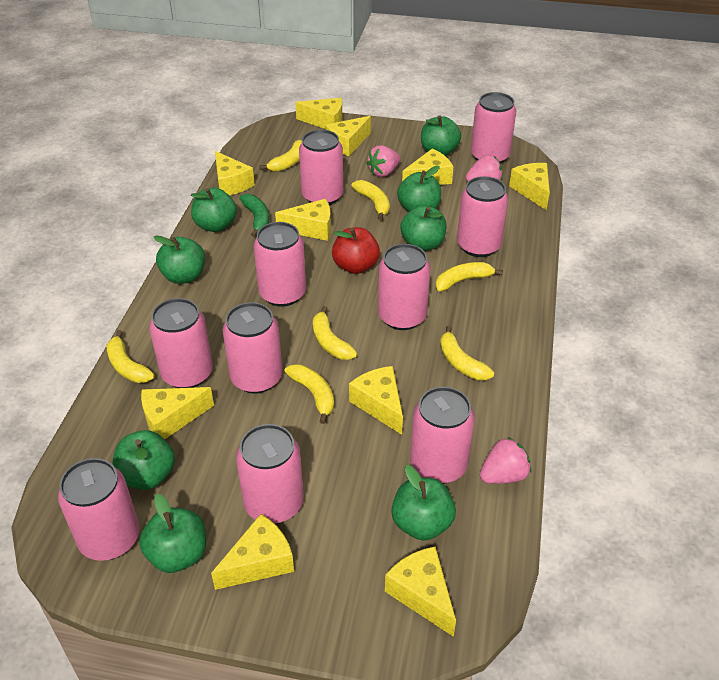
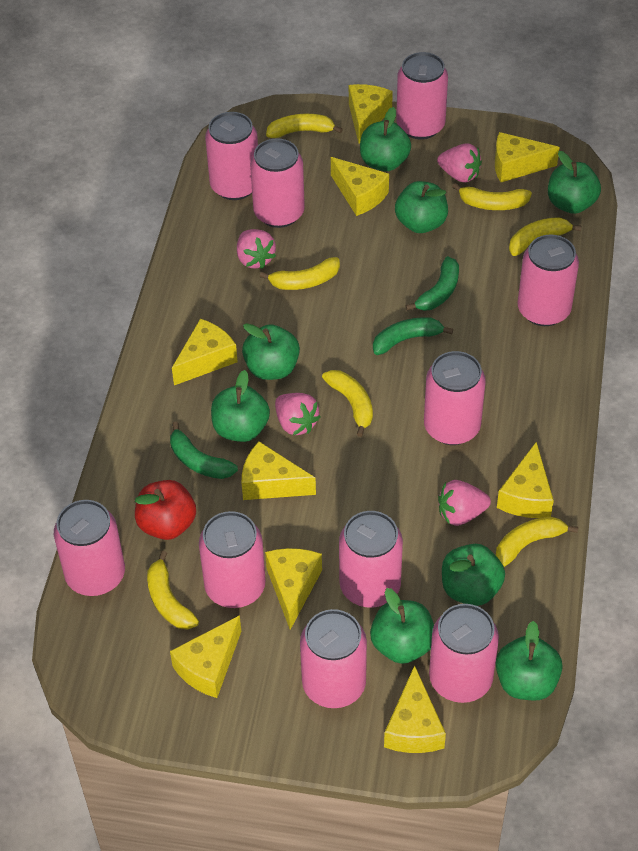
green banana: [239,194,269,237] = 1 -> [170,422,238,479] [373,317,453,355] [405,256,459,311] = 3
pink strawberry: [366,145,400,177] [466,155,503,182] [480,437,531,484] = 3 -> [237,229,276,269] [275,393,320,435] [437,143,482,183] [438,480,491,526] = 4
yellow cheese: [141,387,214,439] [211,514,294,590] [215,151,255,195] [275,199,331,241] [295,98,342,129] [325,116,371,156] [349,366,403,435] [385,547,456,637] [402,149,454,185] [509,163,550,210] = 10 -> [170,615,241,698] [172,319,238,385] [242,442,316,500] [265,548,322,630] [331,157,389,216] [349,84,393,144] [384,665,446,753] [495,132,559,182] [497,442,554,518] = 9

